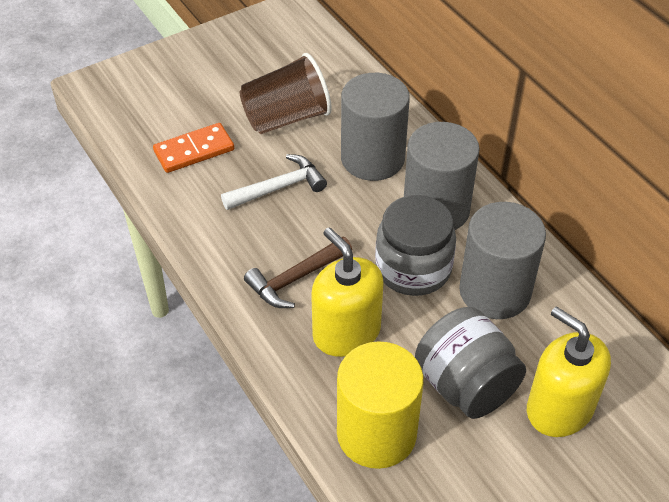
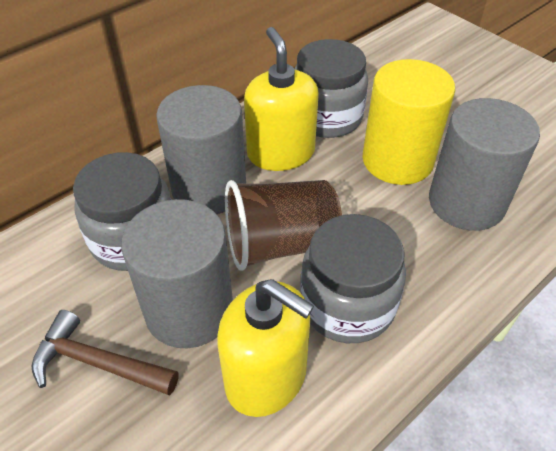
grey jar: [375,195,456,296] [415,307,526,419] = 2 -> [73,152,171,271] [294,39,368,138] [300,214,406,343] = 3
orange domino: [153,123,234,173] = 1 -> none = 0
white hammer: [221,154,327,210] = 1 -> none = 0

